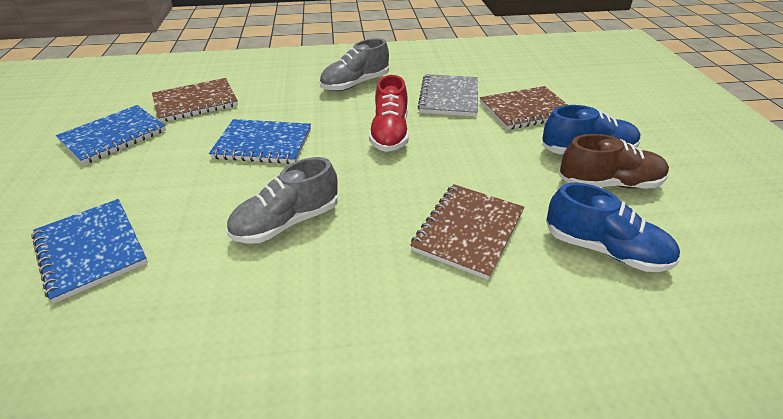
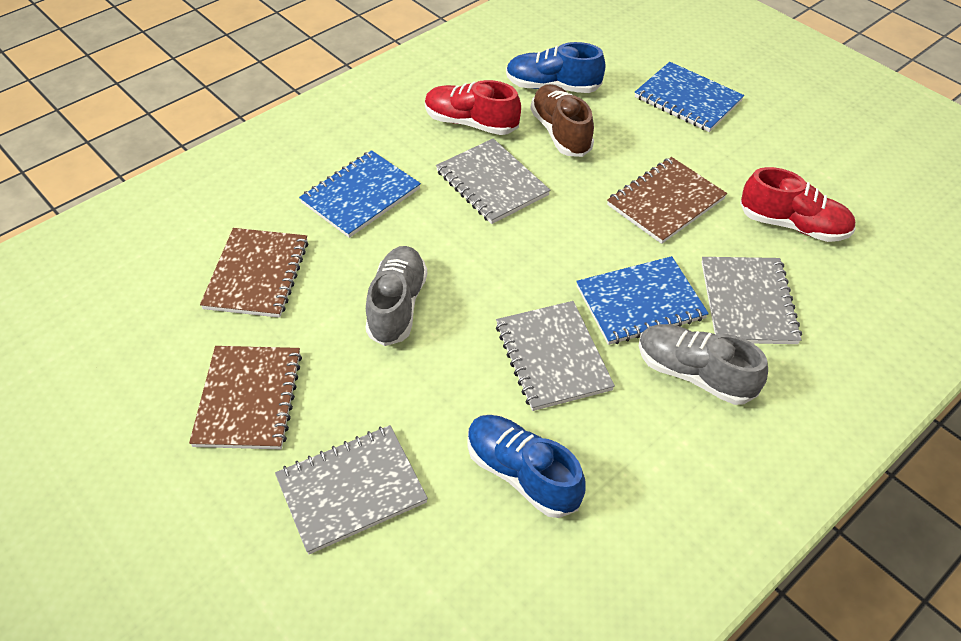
grey notebook: [417,74,478,117] = 1 -> [275,425,428,554] [436,138,550,224] [496,301,615,411] [701,257,802,344] = 4
red shoe: [369,75,409,152] = 1 -> [425,80,521,135] [740,167,856,242] = 2

